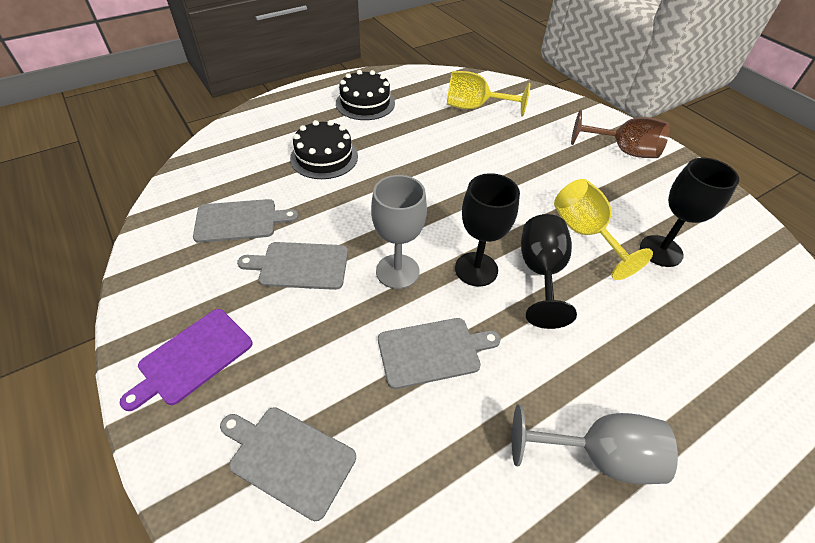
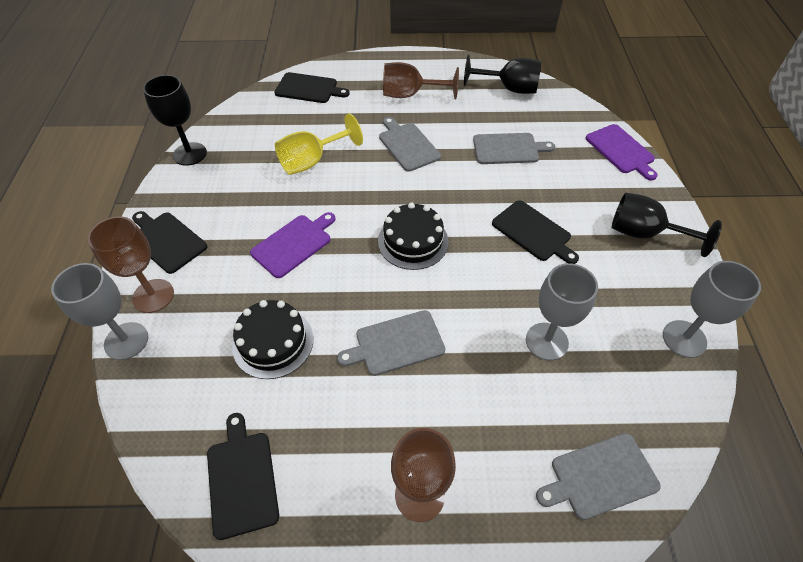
black cutting board: none = 0 -> [132,211,207,274] [207,413,279,540] [275,72,350,103] [492,200,579,264] = 4
brown goblet: [571,110,670,158] = 1 -> [88,216,174,313] [383,62,459,99] [391,428,456,522] = 3
grey goblet: [371,175,427,289] [512,405,678,484] = 2 -> [51,263,148,360] [526,263,598,361] [663,261,761,358] = 3
purple cutting board: [120,309,252,411] = 1 -> [250,212,336,278] [586,124,658,181] = 2
yellow goblet: [447,71,530,117] [554,179,653,280] = 2 -> [275,113,363,175] = 1

